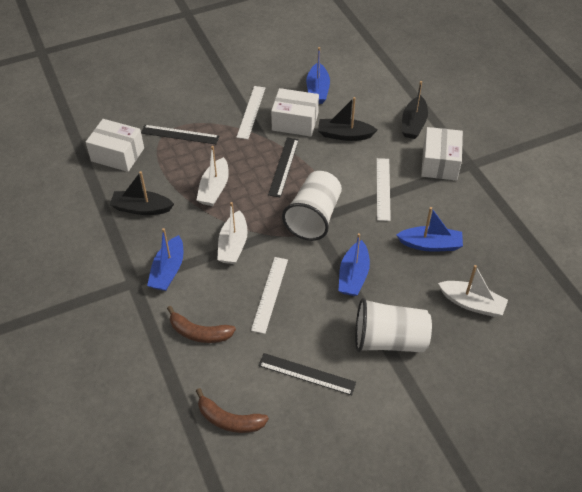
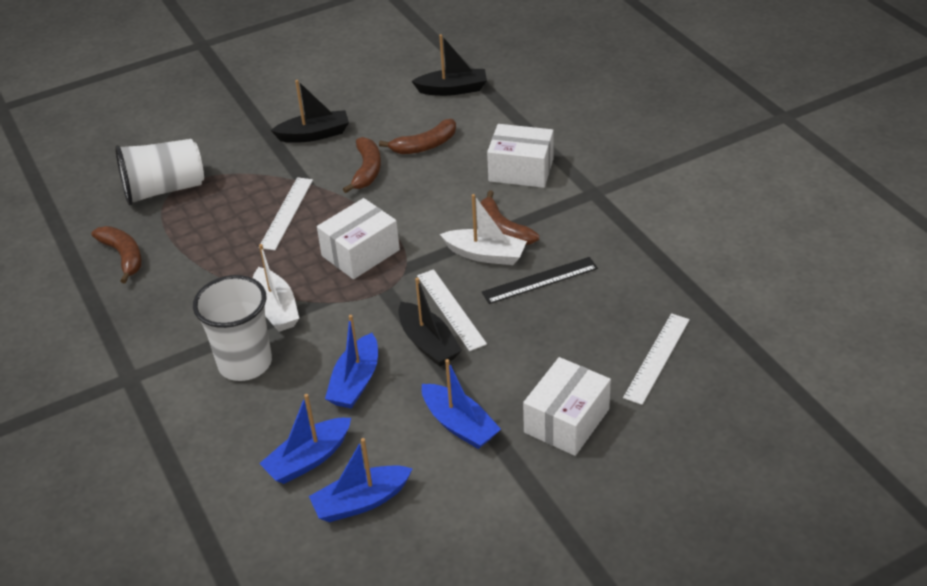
black ruler: [141,125,219,144] [258,353,356,395] [268,138,299,198] = 3 -> [482,257,598,304] = 1
brown banana: [167,306,236,343] [196,388,269,433] = 2 -> [91,226,142,284] [343,137,381,193] [379,119,456,154] [481,190,539,245] = 4
white boat: [197,146,229,206] [217,202,248,264] [438,265,508,317] = 3 -> [253,244,299,332] [440,194,527,265] = 2

